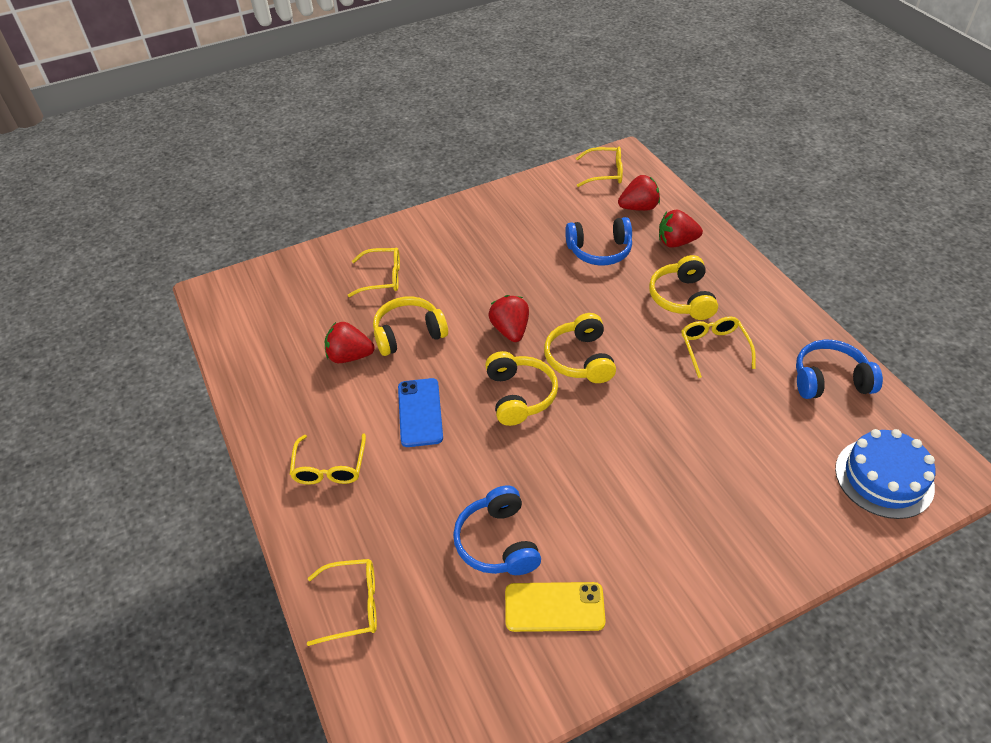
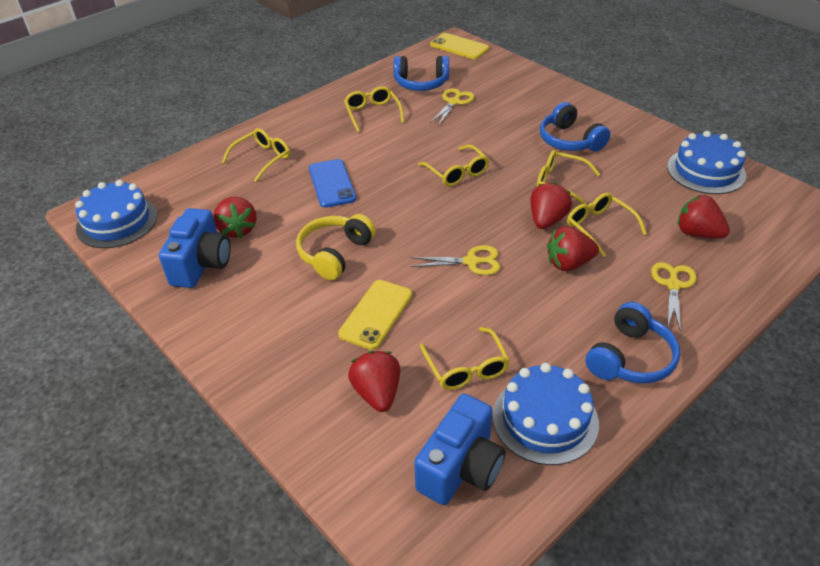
blue cake: [835,429,935,519] = 1 -> [75,180,158,248] [493,363,599,465] [667,131,746,194] = 3
blue camera: none = 0 -> [159,208,231,288] [414,394,505,505] = 2
red strawberry: [325,322,375,363] [488,295,529,342] [618,175,660,211] [659,209,703,248] = 4 -> [213,197,257,238] [348,351,400,412] [530,182,572,229] [547,226,599,271] [677,195,730,239] = 5
yellow glasses: [290,433,366,485] [307,559,377,646] [348,248,400,297] [576,147,623,187] [681,317,756,378] = 5 -> [222,128,290,182] [344,86,404,132] [418,145,489,186] [420,327,510,390] [537,150,600,204] [567,193,647,257] = 6
yellow headphones: [373,296,448,356] [485,351,558,426] [544,313,616,383] [649,255,718,320] = 4 -> [296,214,376,280] = 1
yellow phone: [505,582,606,632] = 1 -> [338,280,412,350] [430,33,489,59] = 2
yellow scissors: none = 0 -> [411,245,500,275] [430,88,474,126] [651,262,697,332] = 3

